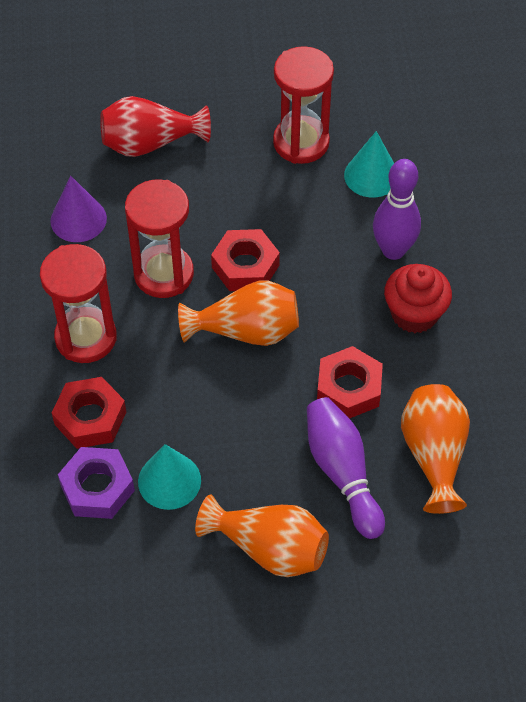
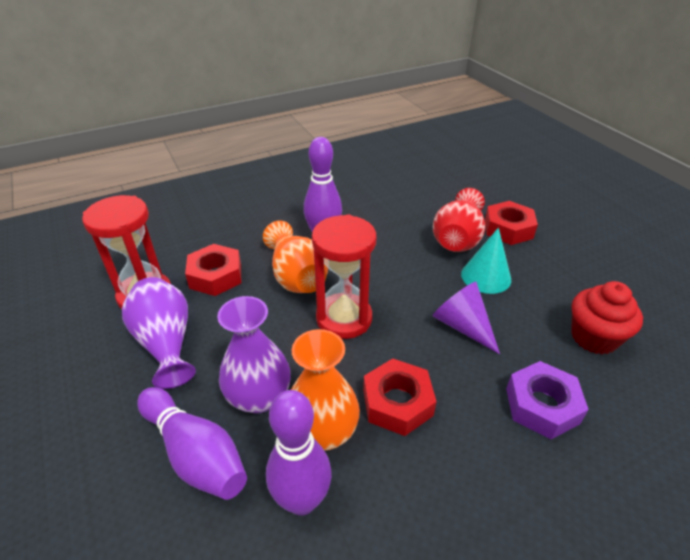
orange vase: [178,281,299,346] [195,494,329,577] [401,384,470,514] = 3 -> [263,220,328,293] [291,329,360,451] = 2
purple bowling pin: [307,397,385,539] [373,159,421,260] = 2 -> [137,387,247,500] [266,390,332,516] [304,137,342,231] = 3
purple vase: none = 0 -> [122,277,196,389] [217,296,291,414] = 2
red hourglass: [40,244,117,363] [125,179,194,298] [273,46,334,164] = 3 -> [82,195,171,309] [312,215,376,339] = 2
turquoise cone: [138,444,201,510] [344,131,394,198] = 2 -> [461,228,511,294] = 1

